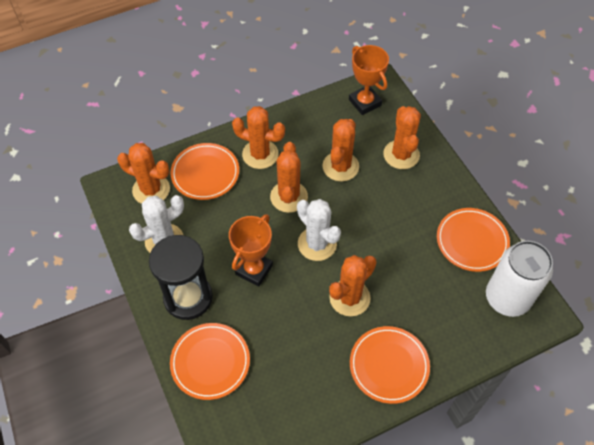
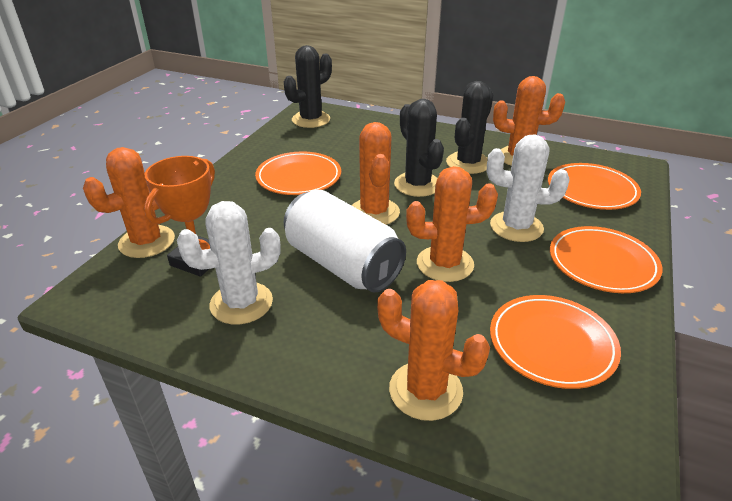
black cactus: none = 0 -> [284,45,332,128] [394,99,444,197] [446,81,493,174] = 3
black hourglass: [149,235,213,320] = 1 -> none = 0
orange cactus: [117,143,170,204] [232,106,285,169] [270,142,308,213] [323,119,359,181] [329,255,376,316] [383,106,421,169] = 6 -> [83,147,175,258] [351,122,400,225] [377,280,490,421] [406,166,498,282] [493,76,565,166] = 5
orange trophy: [229,214,273,287] [349,45,389,115] = 2 -> [144,156,215,277] = 1

